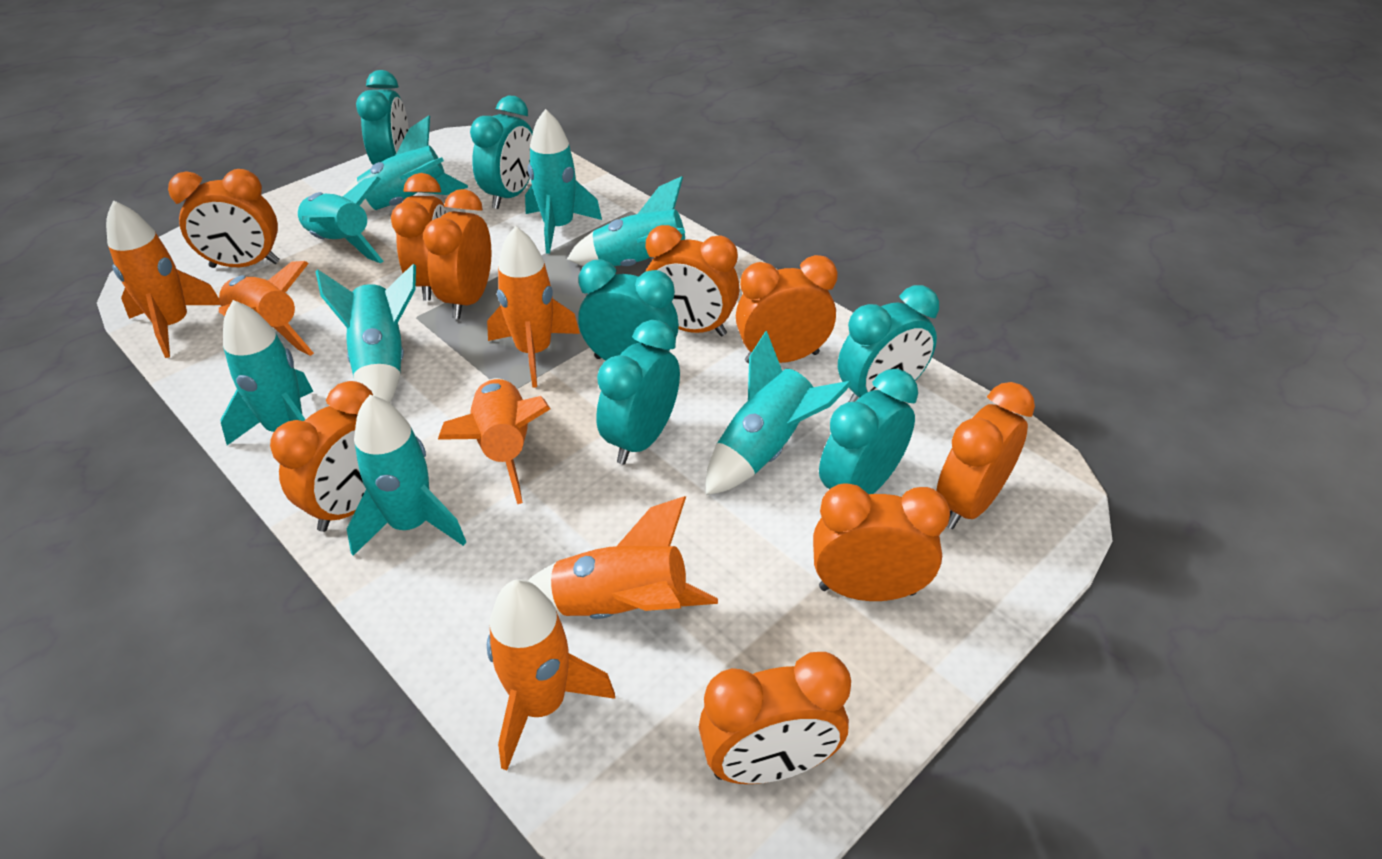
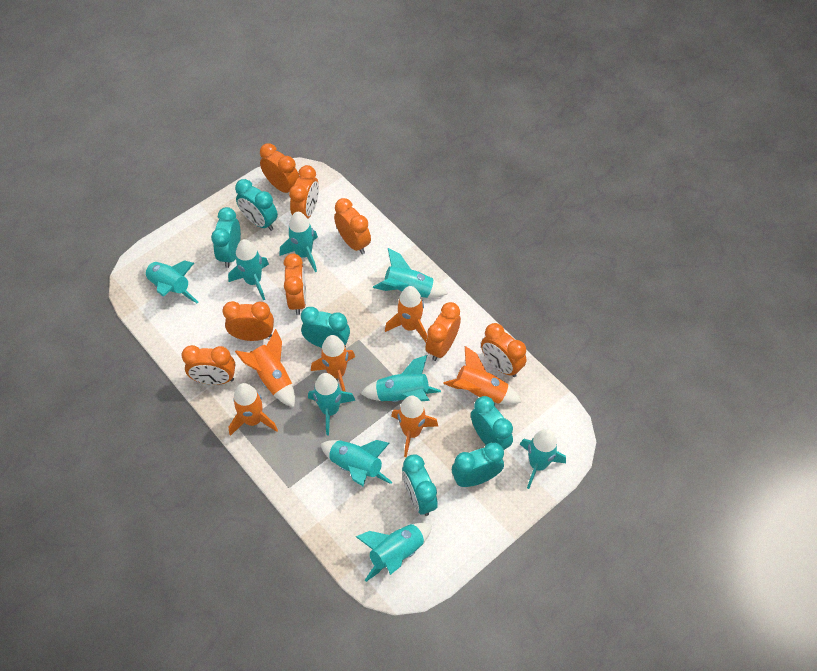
orange clock: [168,169,280,268] [270,381,373,532] [391,173,447,301] [423,189,491,319] [645,225,740,336] [699,652,851,784] [736,255,838,364] [813,483,950,601] [936,382,1035,529] = 9 -> [182,345,235,385] [223,301,274,341] [260,143,299,193] [284,253,306,315] [289,165,319,219] [334,198,371,254] [425,302,461,361] [481,323,526,377] = 8
turquoise rocket: [221,300,314,445] [297,177,383,263] [316,263,416,403] [342,115,468,212] [347,395,466,556] [525,109,602,254] [567,176,685,266] [706,331,852,495] = 8 -> [142,260,199,304] [228,239,269,300] [280,212,318,272] [308,373,355,435] [321,440,392,486] [356,523,432,582] [360,355,441,402] [373,248,448,298] [520,429,566,489] = 9

